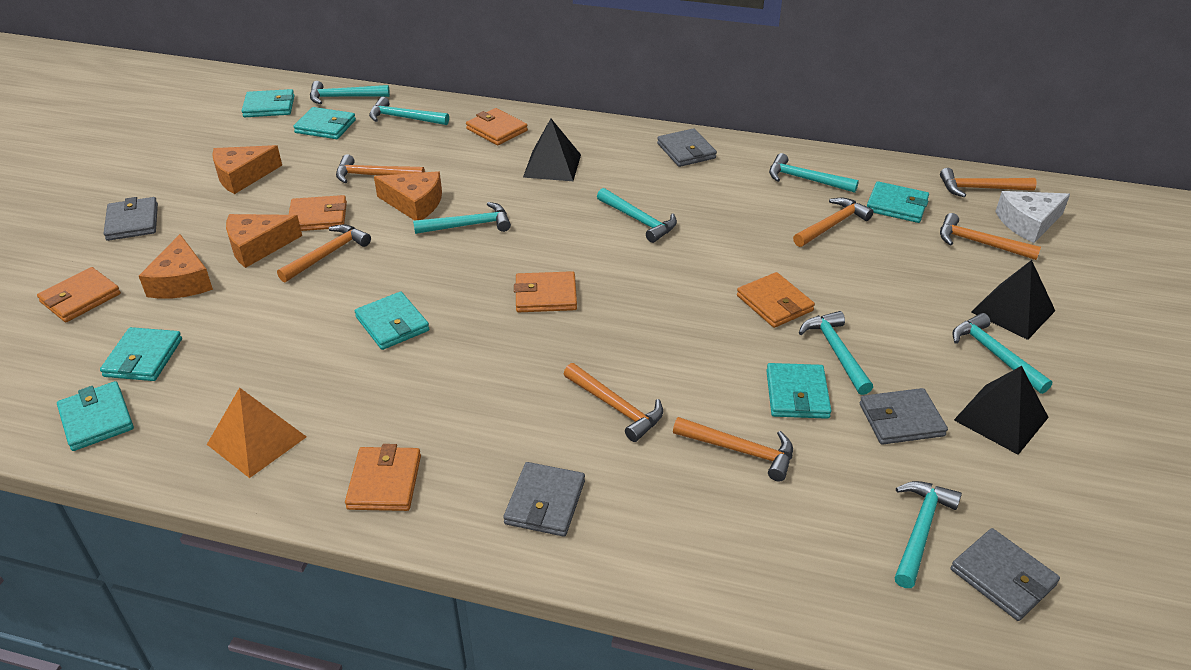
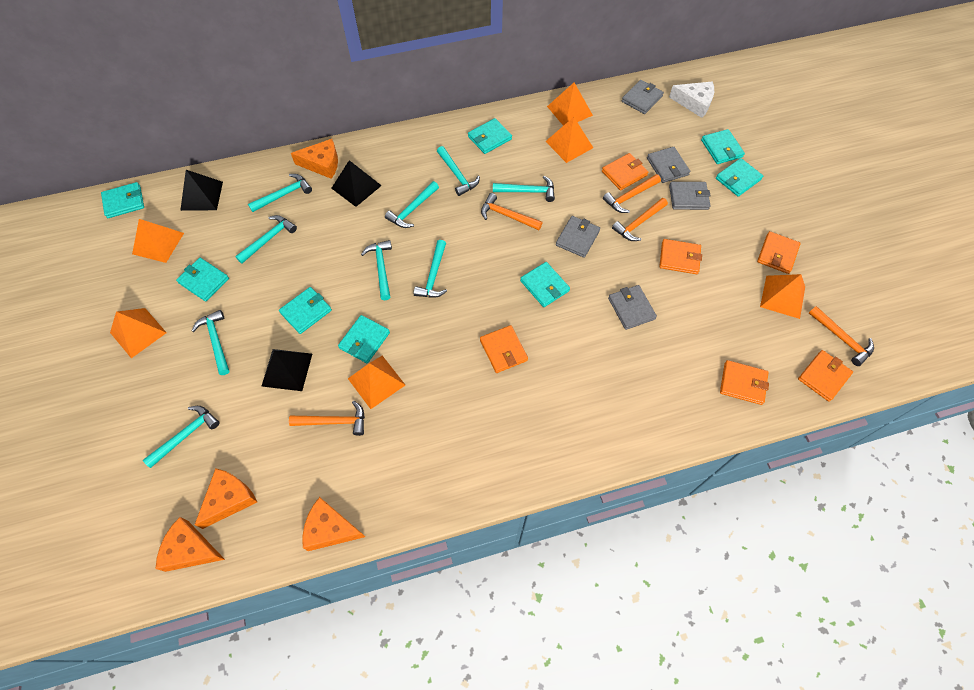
orange hammer: [277,224,371,283] [336,154,425,183] [564,363,663,442] [673,417,793,481] [793,198,874,247] [940,168,1037,197] [940,213,1041,260] = 7 -> [289,401,365,436] [481,193,542,230] [603,174,661,213] [612,198,668,241] [809,306,874,366] = 5
orange pyramid: [207,387,307,478] = 1 -> [110,308,167,358] [132,219,184,263] [348,356,405,409] [545,117,593,163] [547,83,593,126] [760,274,805,319] = 6
turquoise hammer: [310,81,390,104] [369,97,449,125] [413,202,511,234] [597,188,677,243] [769,153,859,193] [799,311,873,395] [894,481,962,588] [952,313,1053,394] = 8 -> [143,406,219,468] [191,310,229,375] [235,215,297,264] [248,174,312,212] [361,240,392,300] [385,181,439,228] [414,240,447,298] [437,146,480,196] [493,176,555,202] = 9
turquoise wallet: [57,381,134,451] [100,327,182,381] [242,89,294,117] [293,107,356,139] [355,292,429,350] [766,363,831,419] [867,181,929,223] = 7 -> [101,182,144,218] [176,258,229,302] [279,287,332,334] [338,315,390,363] [468,118,512,154] [520,262,570,307] [701,129,745,164] [716,158,763,197] = 8

